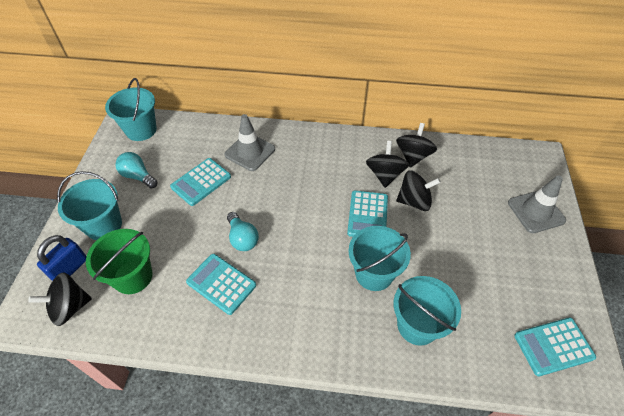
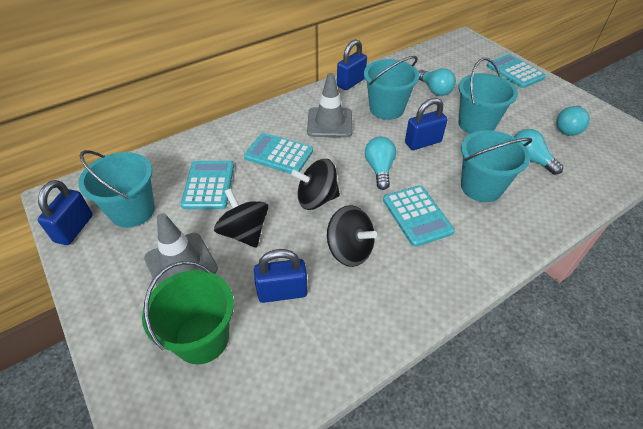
black spinning top: [28,272,92,326] [366,141,409,188] [396,123,437,168] [396,171,441,211] = 4 -> [214,188,268,248] [291,159,340,210] [327,205,377,267] = 3
blue padlock: [37,235,87,281] = 1 -> [37,180,93,245] [254,249,308,303] [337,39,367,90] [405,98,448,150] = 4
turquoise light bulb: [115,152,157,188] [227,212,259,251] = 2 -> [365,136,396,190] [418,68,456,96] [514,129,563,175] [556,106,590,136] = 4

